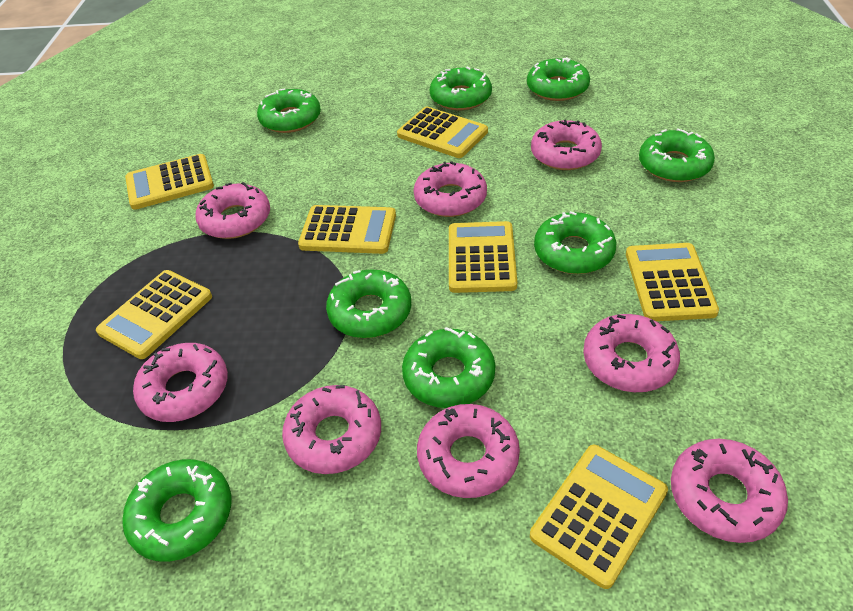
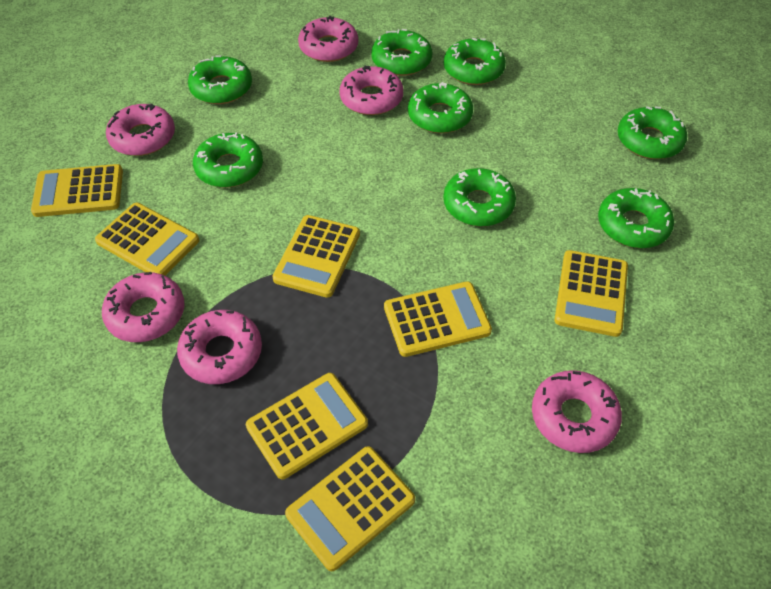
pink donut: [133,343,228,422] [195,182,270,239] [282,385,381,474] [413,161,487,217] [417,404,520,498] [531,120,602,170] [583,314,680,392] [671,439,788,543] = 8 -> [102,272,184,342] [106,104,175,156] [177,310,262,384] [298,16,358,62] [339,65,403,115] [532,370,622,453] = 6

